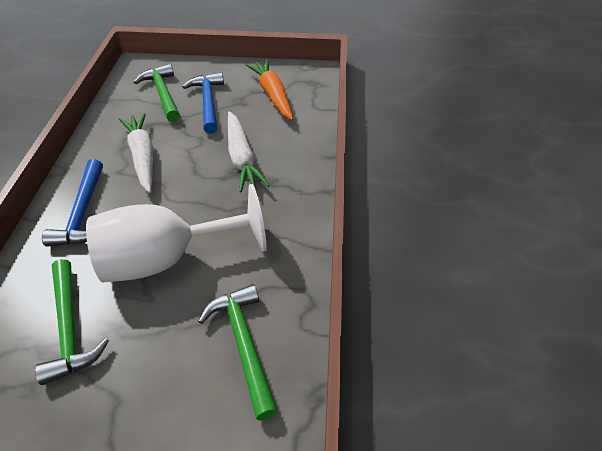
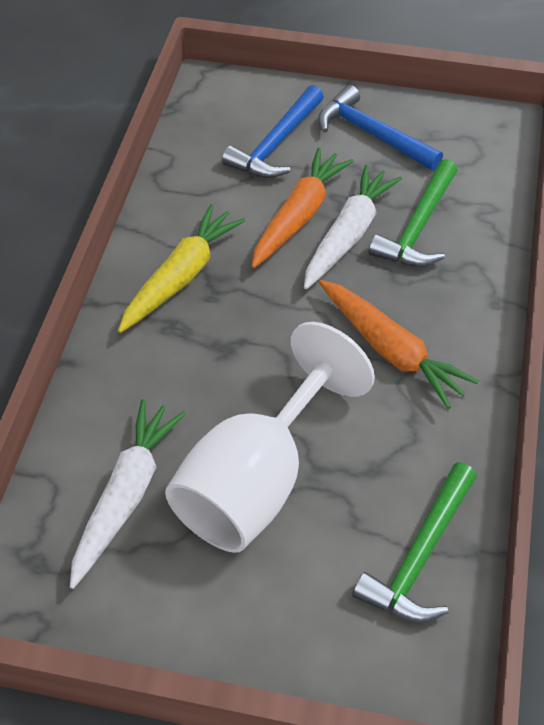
green hammer: [35,259,109,385] [134,64,180,122] [198,284,278,420] = 3 -> [352,462,477,623] [369,159,458,267] = 2
orange carrot: [246,59,293,120] = 1 -> [251,147,354,268] [319,280,479,409] = 2
yellow carrot: none = 0 -> [118,204,245,333] = 1

